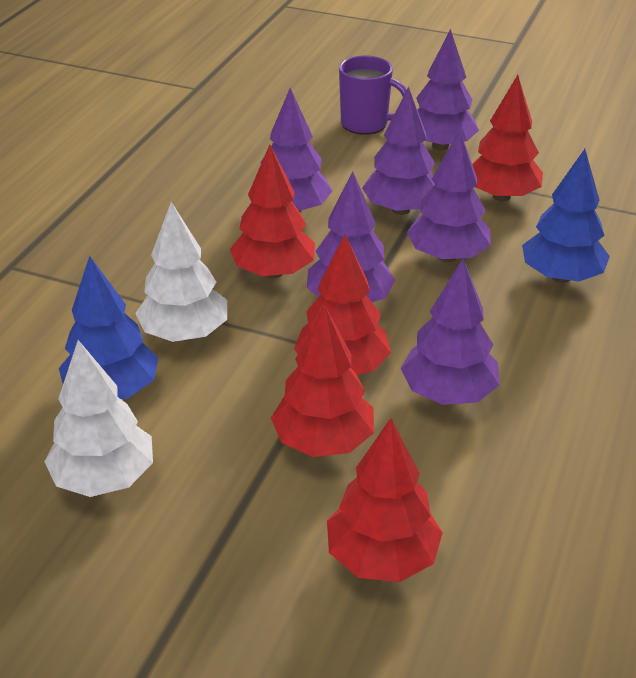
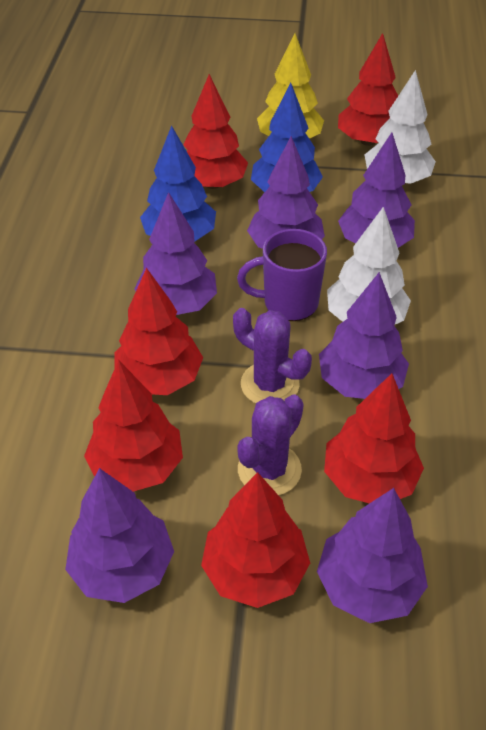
purple cactus: none = 0 -> [233,308,312,404] [237,395,304,495] = 2
red tree: [230,145,315,278] [271,305,374,457] [294,234,391,375] [327,418,443,582] [472,75,543,201] = 5 -> [84,360,183,492] [115,268,203,395] [183,74,248,189] [201,472,310,608] [324,373,424,504] [338,33,398,146] = 6
yellow tree: none = 0 -> [257,33,324,139] = 1

